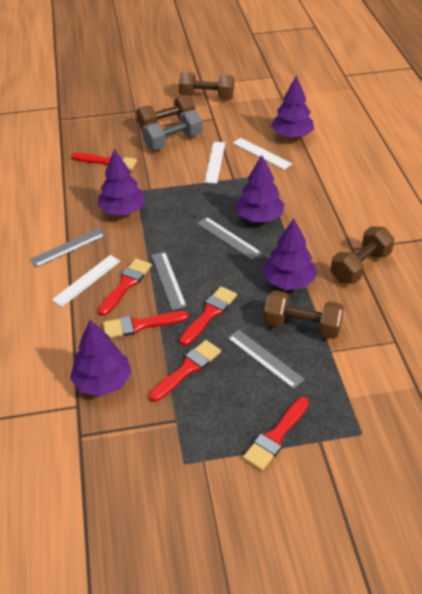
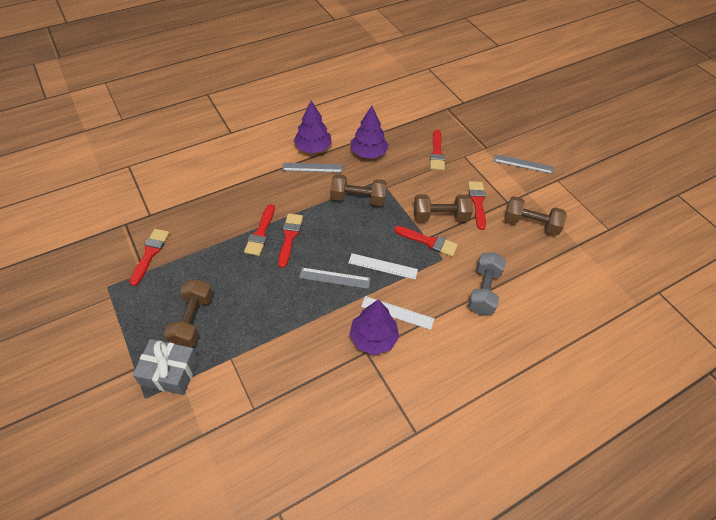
grey gift: none = 0 -> [133,339,199,395] = 1
grey ruler: [30,228,106,268] [152,252,187,310] [197,217,262,260] [227,329,305,389] = 4 -> [282,163,343,173] [299,268,370,289] [494,154,553,174] = 3
purple tree: [70,320,131,396] [98,149,146,215] [236,155,284,222] [262,219,316,290] [271,76,314,138] = 5 -> [294,100,332,153] [349,299,399,355] [351,106,388,159] = 3
white ruler: [52,255,121,307] [204,142,225,184] [233,138,292,170] = 3 -> [348,253,418,279] [361,296,434,330] = 2

